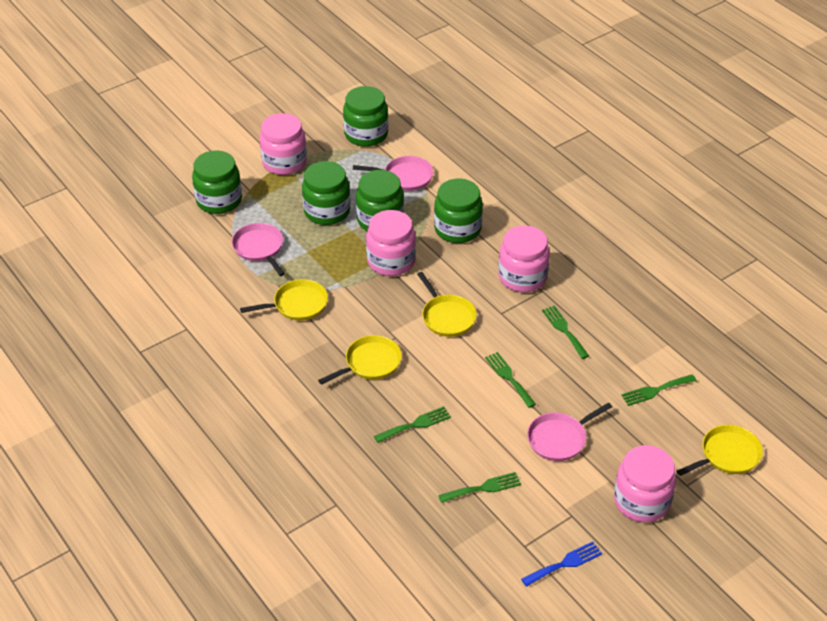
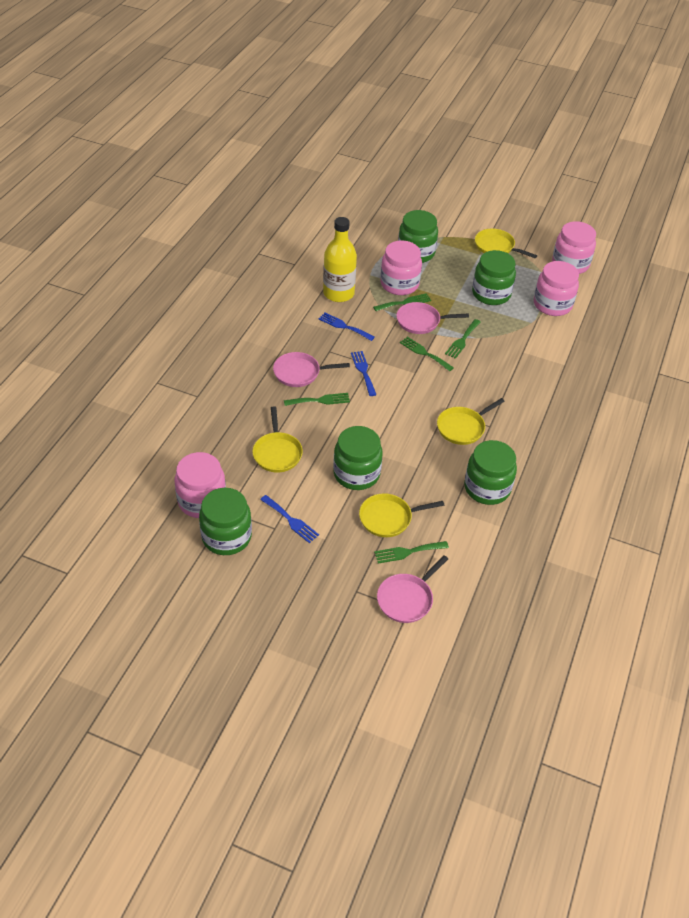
blue fork: [521,542,602,587] = 1 -> [260,495,319,543] [319,313,375,341] [351,351,377,396] = 3
yellow bottle: none = 0 -> [323,217,357,302] = 1

